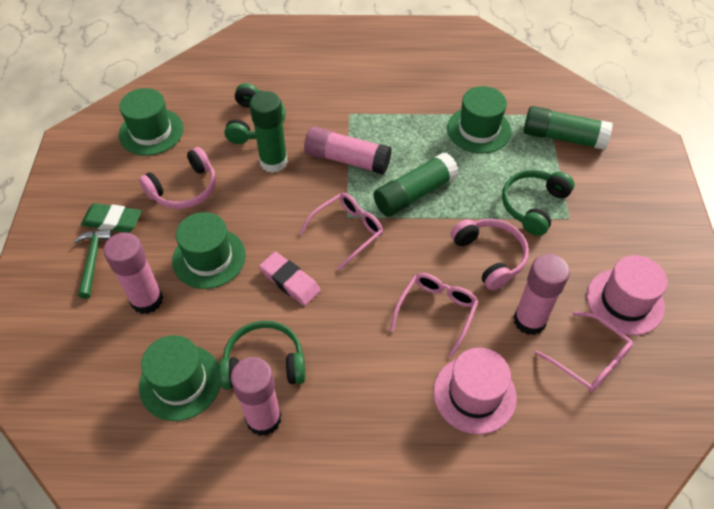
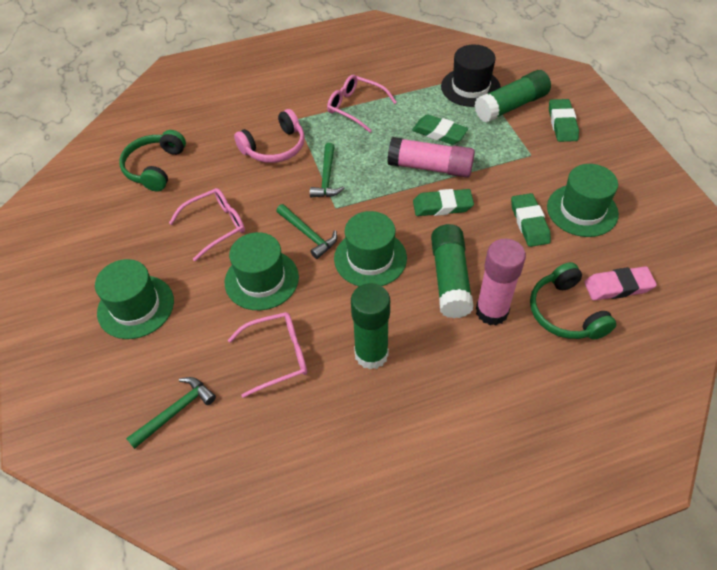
black hat: none = 0 -> [441,45,501,107] = 1
green eraser: [81,203,142,233] = 1 -> [412,114,468,145] [413,189,474,216] [511,193,551,247] [549,99,579,142] = 4
green hammer: [74,229,113,299] = 1 -> [126,377,216,449] [276,204,337,259] [310,143,345,197] = 3
green headphones: [219,321,305,389] [224,83,285,144] [502,170,574,236] = 3 -> [119,130,186,192] [530,262,616,340] = 2
pink glue stick: [103,233,163,314] [231,357,282,436] [304,126,392,174] [513,254,570,335] = 4 -> [387,137,475,178] [476,238,526,325] = 2
pink hat: [433,348,517,434] [587,255,667,335] = 2 -> none = 0
pink headphones: [139,147,216,209] [451,219,529,291] = 2 -> [234,109,305,163] = 1

